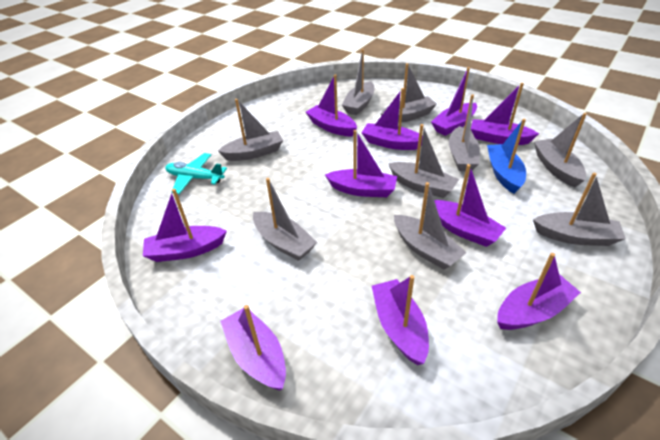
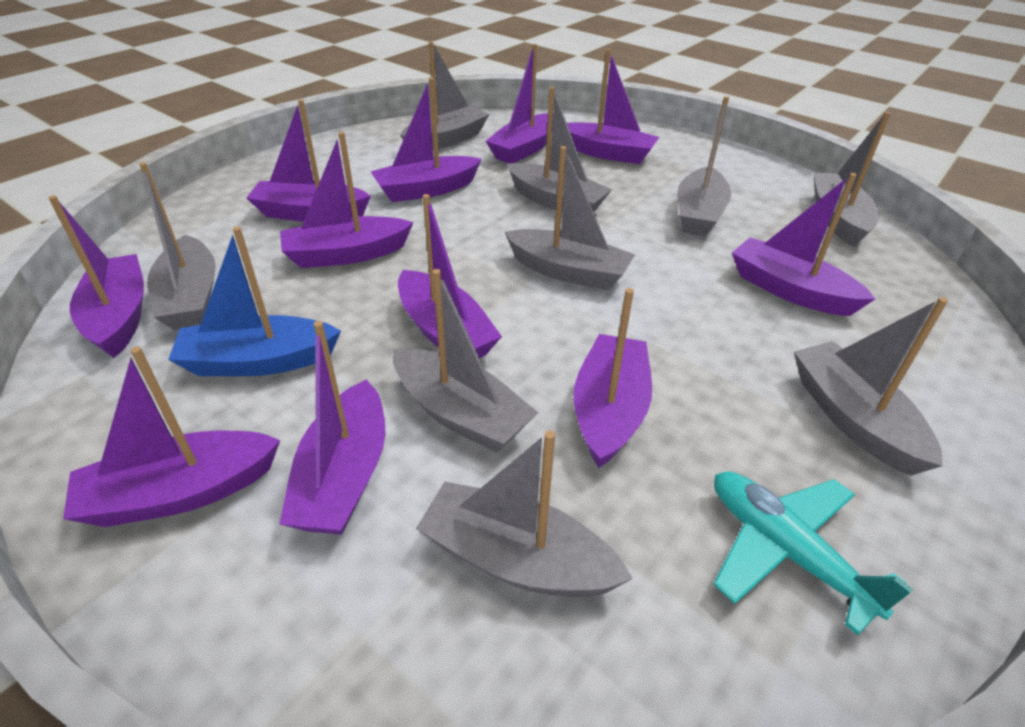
purple boat: [143,189,227,262] [220,305,286,391] [306,74,357,136] [325,130,397,197] [362,88,423,150] [372,275,429,365] [431,67,477,136] [434,164,506,247] [471,83,539,145] [497,253,581,330] = 10 -> [48,195,144,358] [63,347,280,527] [247,99,371,222] [279,321,385,535] [280,132,414,268] [371,78,482,202] [398,194,502,358] [486,44,553,163] [567,49,659,164] [573,288,652,468] [732,173,875,316] = 11

